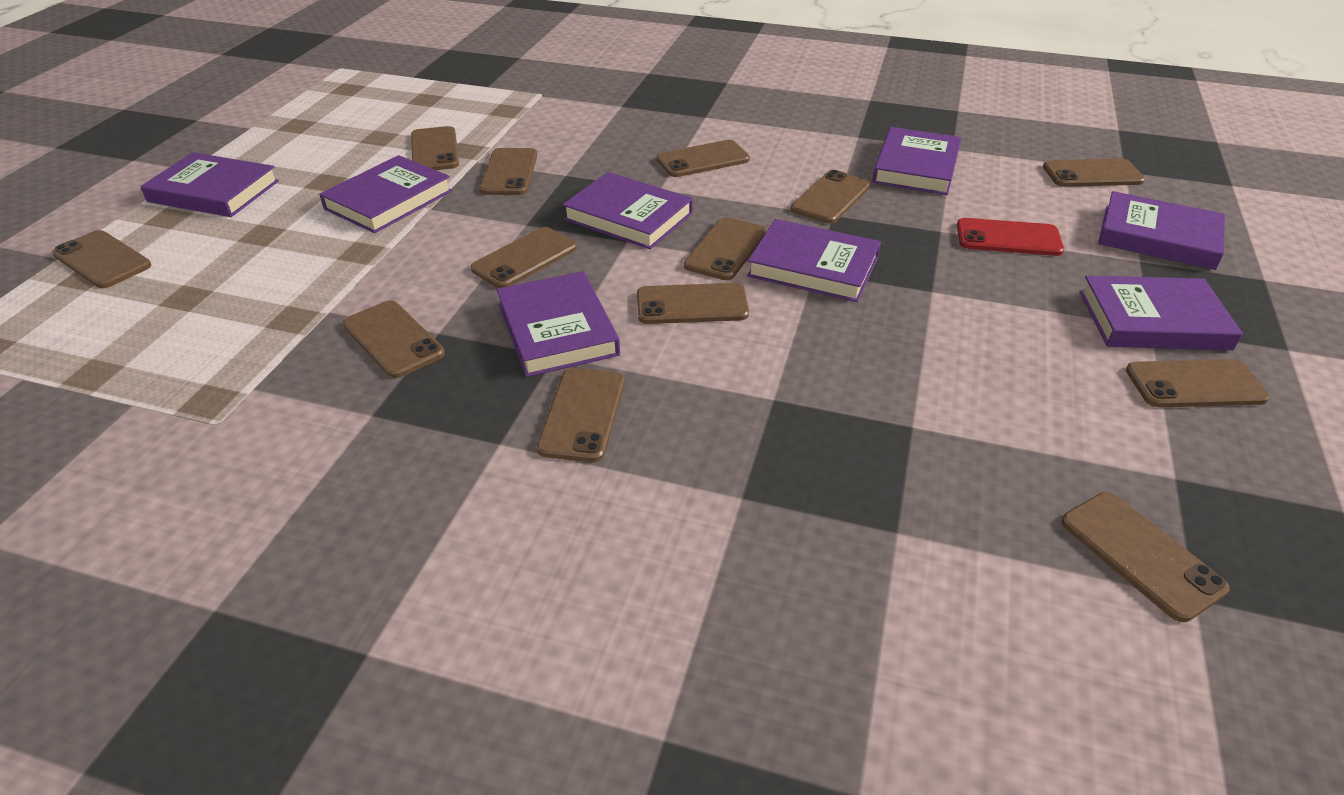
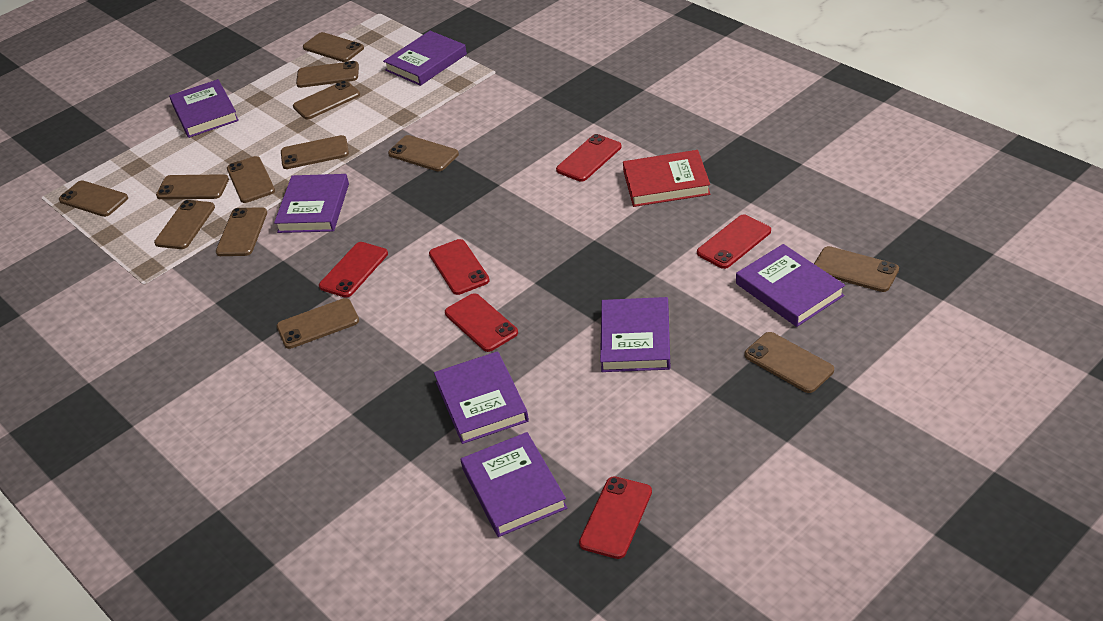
purple book: [140,152,279,217] [319,155,452,233] [496,271,620,377] [562,172,693,249] [747,219,881,302] [872,127,962,195] [1080,275,1243,350] [1098,191,1225,270] = 8 -> [169,79,239,138] [274,174,349,233] [383,31,467,86] [434,351,529,444] [461,432,567,537] [600,297,671,372] [736,244,845,327] = 7
red book: none = 0 -> [623,150,710,207] = 1
red phone: [957,218,1064,256] = 1 -> [319,242,388,298] [429,239,490,295] [445,293,518,352] [556,134,622,182] [579,476,652,559] [697,215,771,269] = 6

